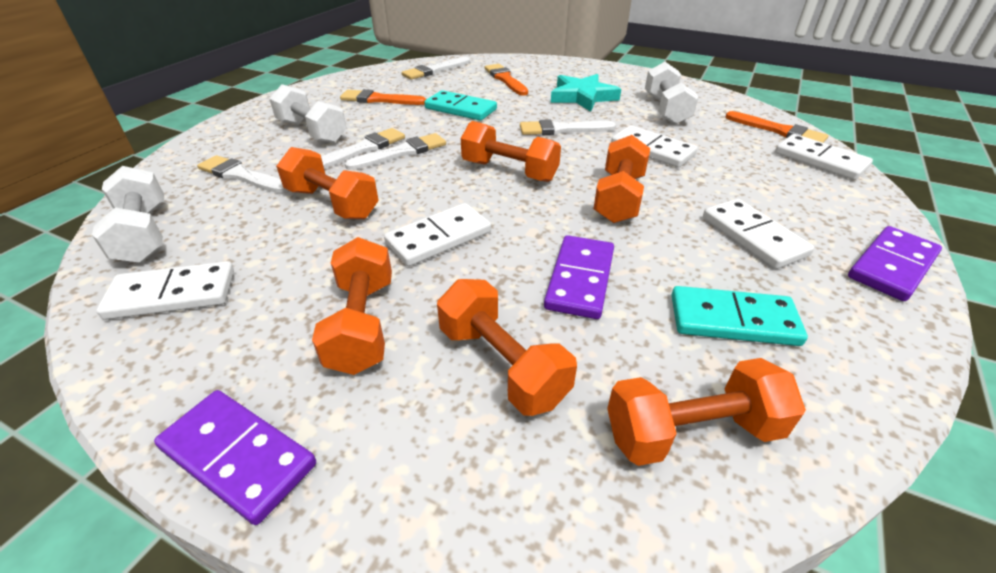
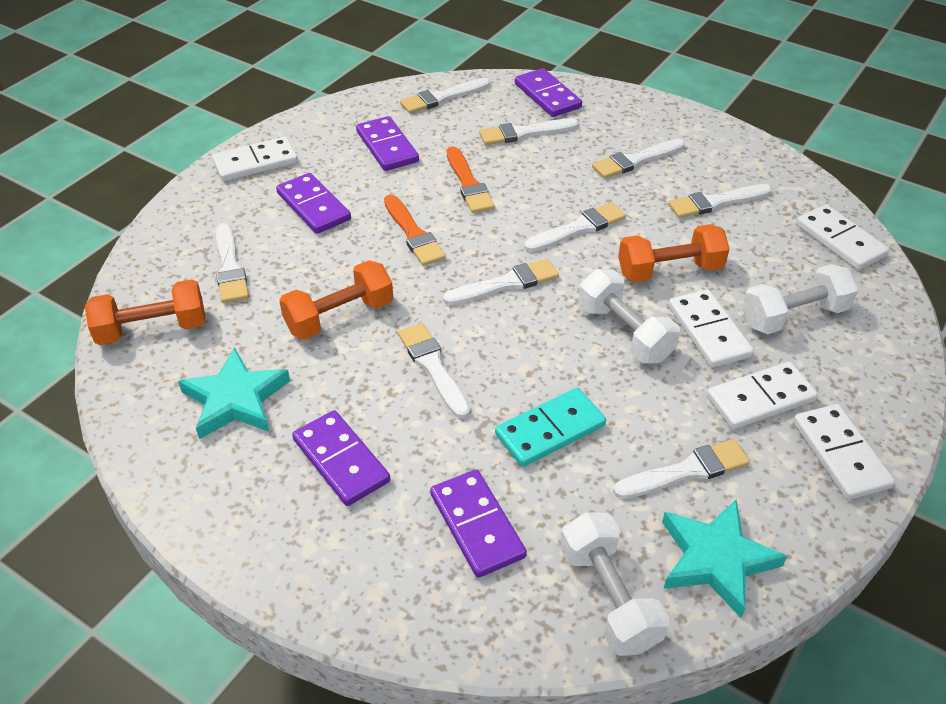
orange brush: [340,89,426,105] [485,64,528,96] [726,111,828,143] = 3 -> [384,195,446,266] [447,146,495,213] = 2
orange dumbbell: [276,147,379,219] [312,237,392,375] [437,279,577,416] [461,121,561,182] [594,135,650,223] [607,358,806,466] = 6 -> [85,279,206,345] [279,260,393,340] [618,224,730,282] = 3
purple domino: [154,390,316,525] [544,235,614,319] [848,226,942,301] = 3 -> [276,173,351,234] [292,410,390,506] [356,116,419,171] [430,469,527,578] [515,68,582,117] = 5
turquoise domino: [424,90,497,121] [671,286,808,346] = 2 -> [495,388,606,467] = 1
turquoise star: [551,74,621,112] = 1 -> [178,347,290,440] [662,500,787,618] = 2
white brush: [197,155,289,193] [321,128,405,169] [345,133,446,170] [402,57,470,80] [520,119,616,135] = 5 -> [216,223,249,303] [398,323,470,419] [400,78,490,113] [443,259,559,305] [479,118,579,145] [524,202,626,252] [592,139,685,179] [613,439,750,499] [668,184,772,218] = 9

